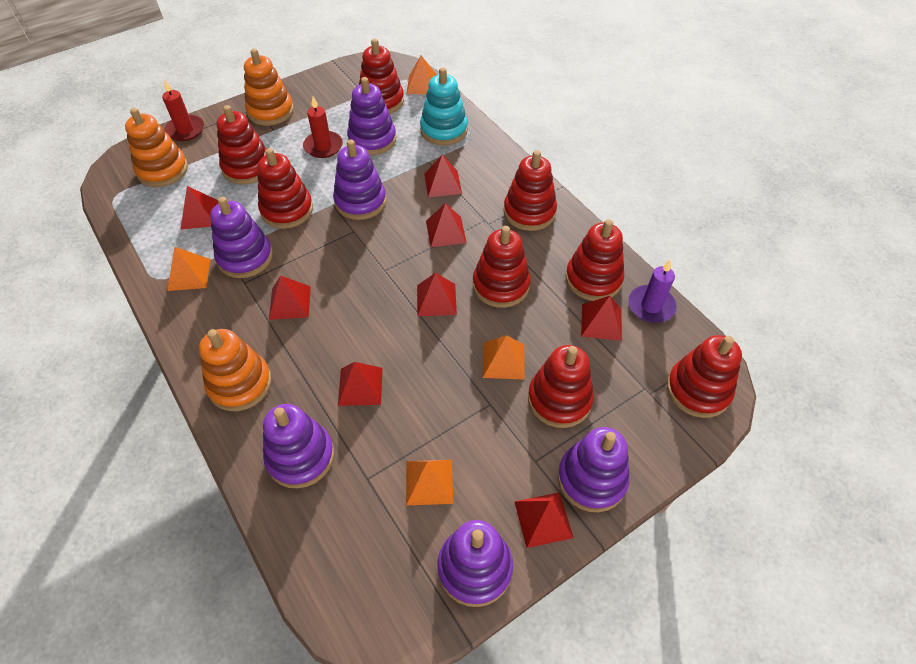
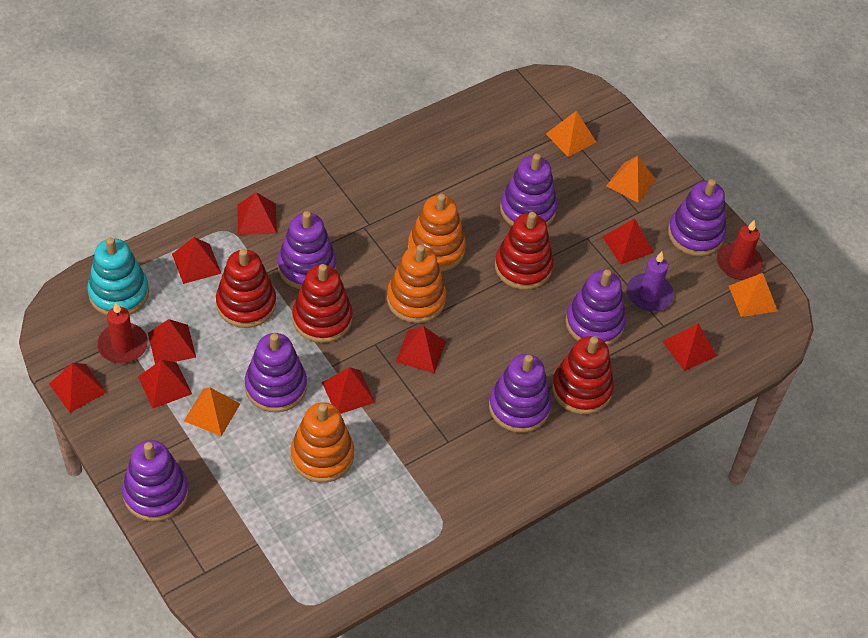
purple stacking toy: [210,197,273,278] [263,404,334,489] [333,140,386,220] [347,77,396,155] [437,520,513,607] [558,427,630,512] = 6 -> [122,440,189,522] [245,333,307,412] [277,211,336,289] [489,354,551,433] [500,154,557,226] [565,269,626,346] [668,179,726,256] = 7
red pyramid: [180,186,219,230] [269,275,311,320] [338,362,383,406] [417,273,457,316] [424,154,462,197] [426,203,467,247] [514,492,573,548] [581,296,622,341] = 8 -> [49,363,107,413] [138,360,192,408] [148,319,196,364] [172,237,221,284] [237,192,277,235] [322,367,375,414] [396,326,446,373] [602,218,654,264] [662,324,717,371] = 9
red stacking toy: [217,105,266,185] [258,148,313,229] [359,39,404,114] [473,226,531,308] [503,150,557,231] [528,345,594,428] [565,219,624,301] [667,335,742,418] = 8 -> [216,249,276,328] [292,264,353,343] [495,212,553,290] [552,336,614,415] = 4

